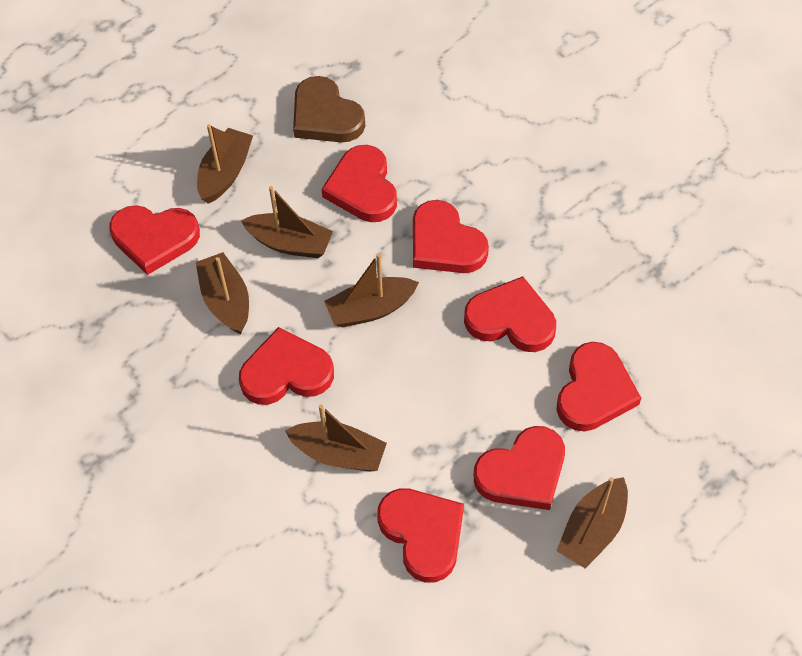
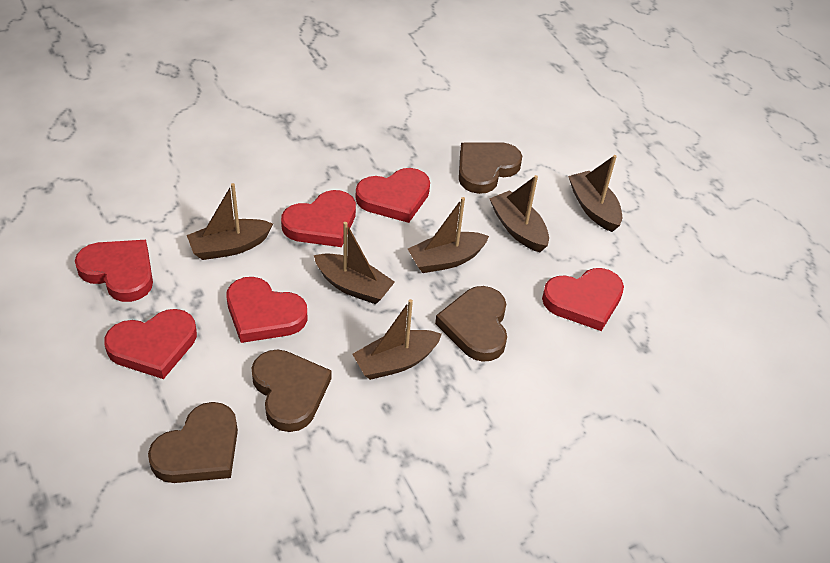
brown heart: [293,76,365,143] = 1 -> [148,402,238,483] [252,349,331,432] [435,286,507,362] [459,142,522,194] = 4
red heart: [109,205,200,275] [239,327,334,405] [322,145,397,222] [377,488,464,583] [413,200,489,273] [464,276,556,352] [474,426,565,510] [557,342,641,431] = 8 -> [75,240,153,302] [104,309,197,379] [227,277,308,343] [281,190,356,247] [356,168,430,223] [542,268,624,331] = 6

